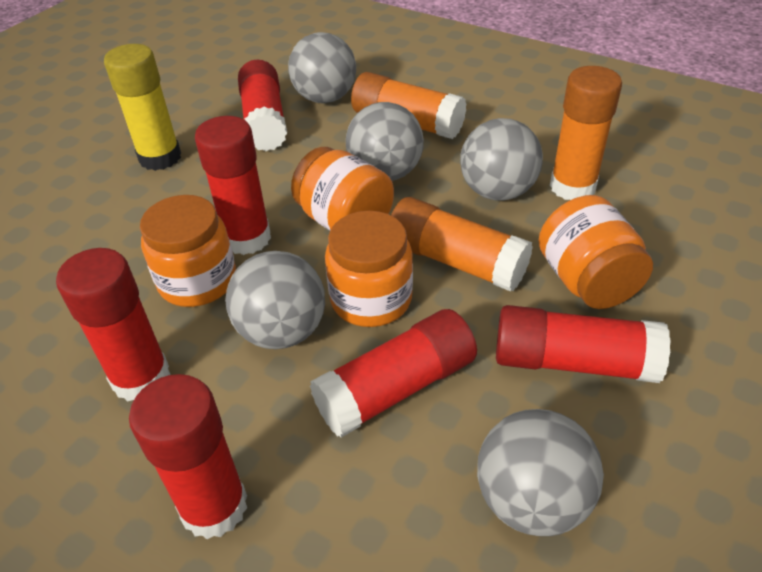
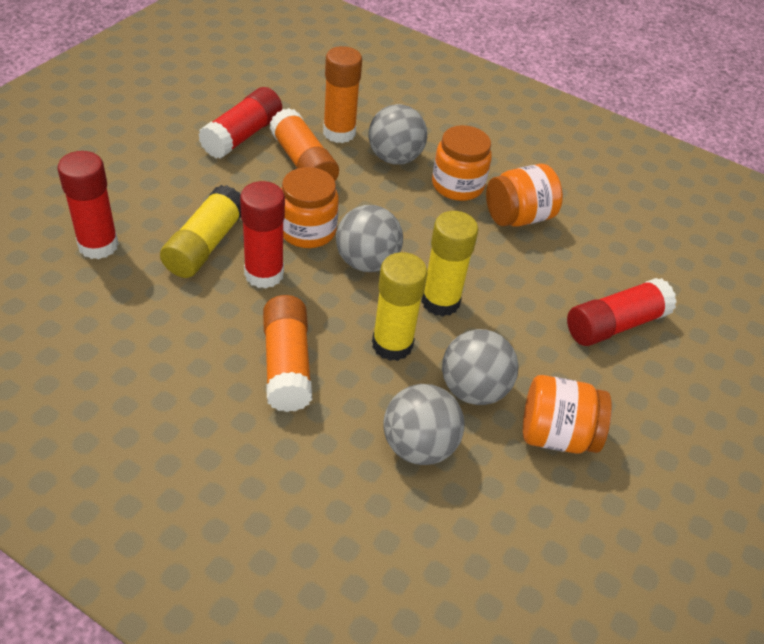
grey ball: [225,251,325,349] [288,32,356,103] [346,102,424,181] [460,118,543,201] [477,409,604,536] = 5 -> [336,205,403,272] [368,104,427,165] [383,384,464,465] [442,329,519,405] = 4
red glue stick: [56,248,170,402] [129,374,247,539] [195,116,271,255] [238,60,287,152] [310,309,477,438] [496,305,671,383] = 6 -> [58,151,119,259] [198,87,282,159] [240,181,285,289] [567,278,677,346] = 4
yellow glue stick: [104,44,181,171] = 1 -> [160,185,241,278] [372,252,427,361] [421,211,478,316] = 3

